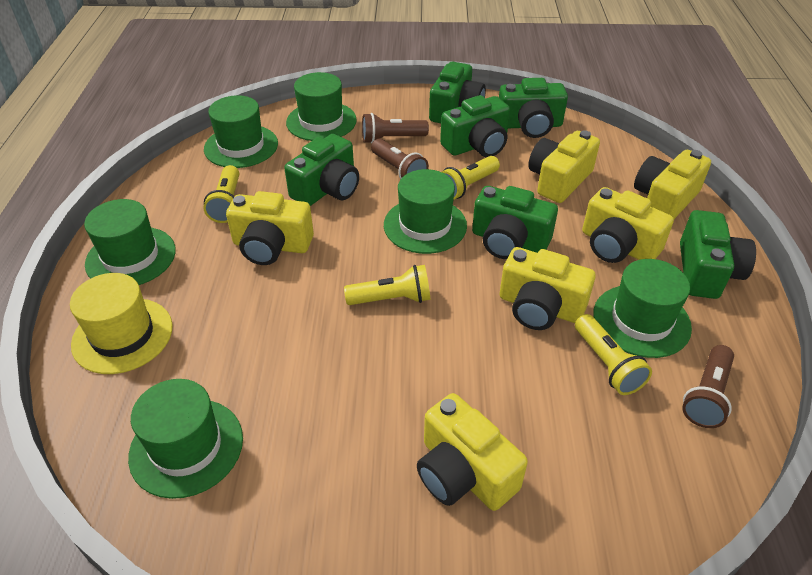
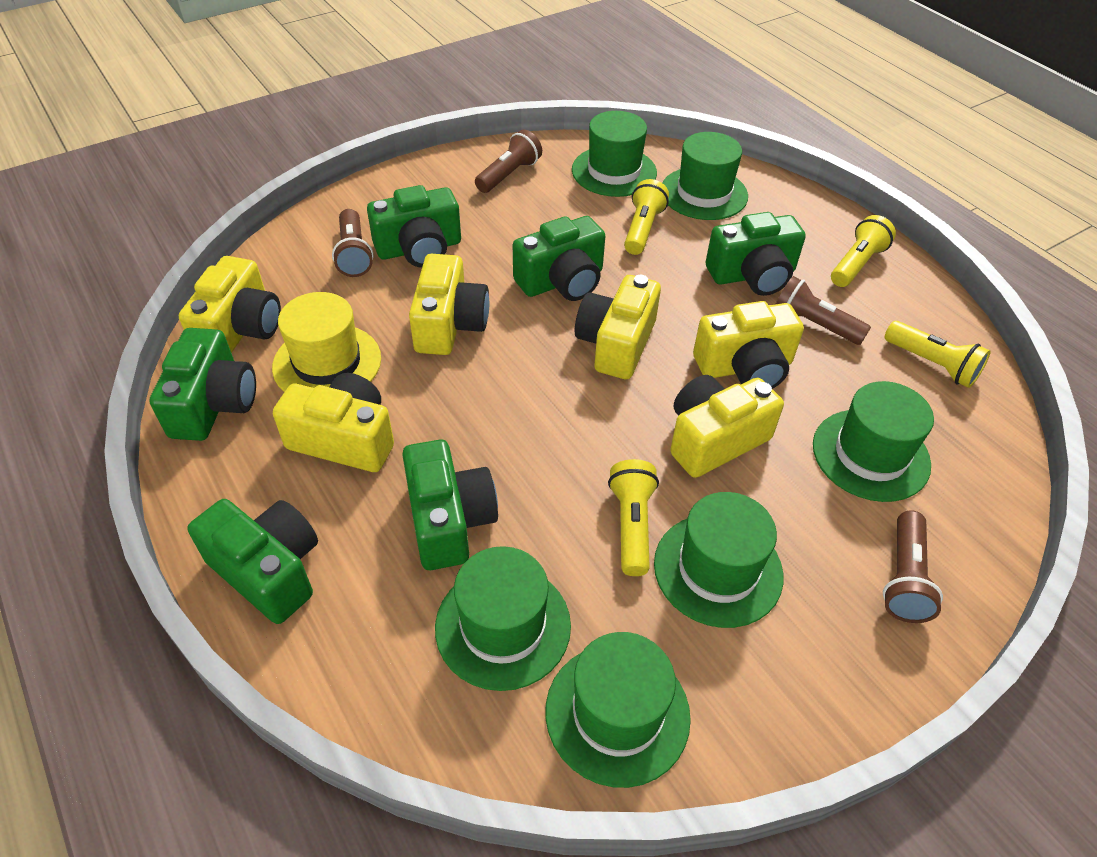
brown flashlight: [362,113,429,144] [371,139,429,179] [682,345,734,428] = 3 -> [332,209,373,277] [475,130,542,193] [776,276,871,345] [883,510,943,623] = 4

